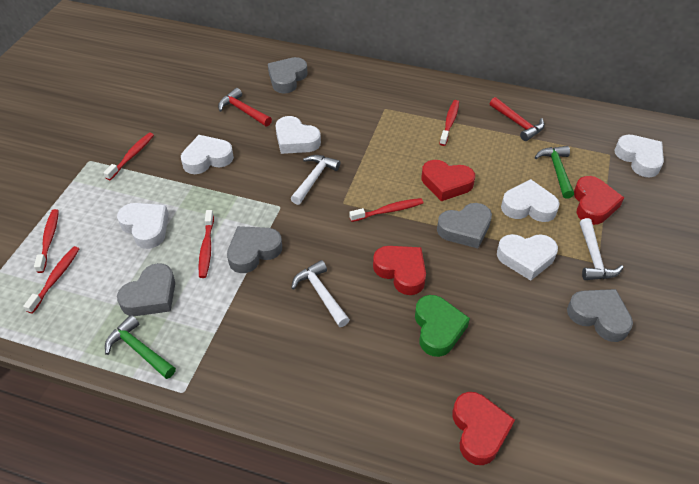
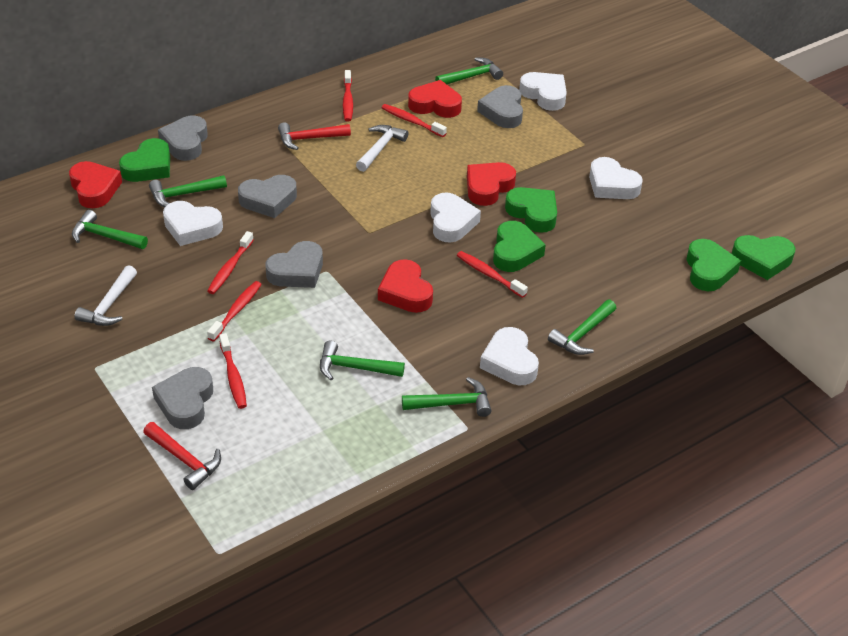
green hammer: [105,315,176,379] [535,146,574,199] = 2 -> [72,210,148,249] [149,175,227,207] [320,341,405,380] [402,377,491,417] [435,57,503,84] [548,300,616,355] = 6
green heart: [415,295,470,357] = 1 -> [119,138,170,182] [493,221,546,272] [505,187,557,233] [686,239,741,291] [732,235,795,280] = 5
white hammer: [291,155,340,205] [291,260,350,327] [580,218,623,280] = 3 -> [74,265,137,326] [356,125,408,172] = 2
white heart: [117,203,169,249] [181,135,234,174] [276,116,321,154] [497,234,558,281] [501,179,560,222] [614,135,664,177] = 6 -> [163,201,223,246] [430,192,481,243] [480,327,539,385] [519,72,567,111] [589,157,643,199] = 5

